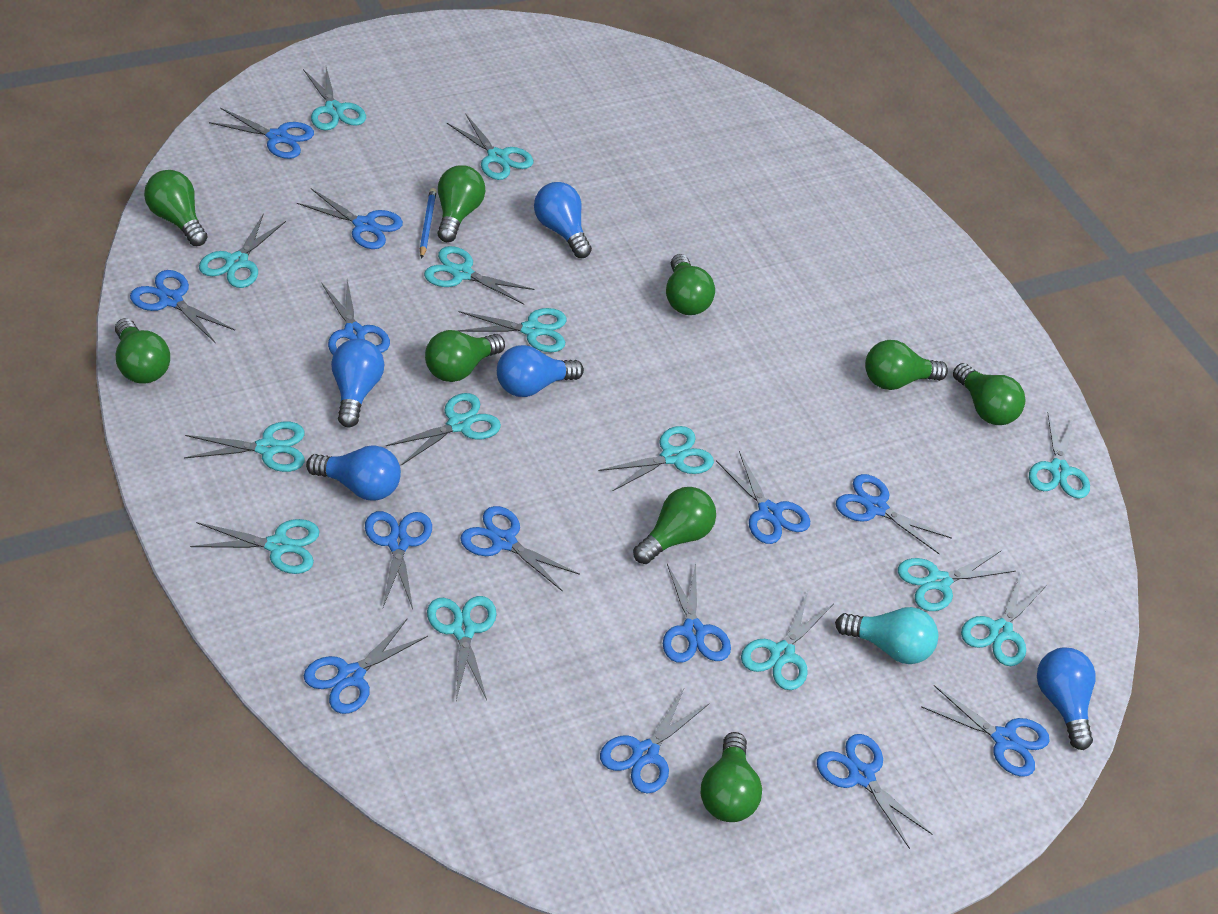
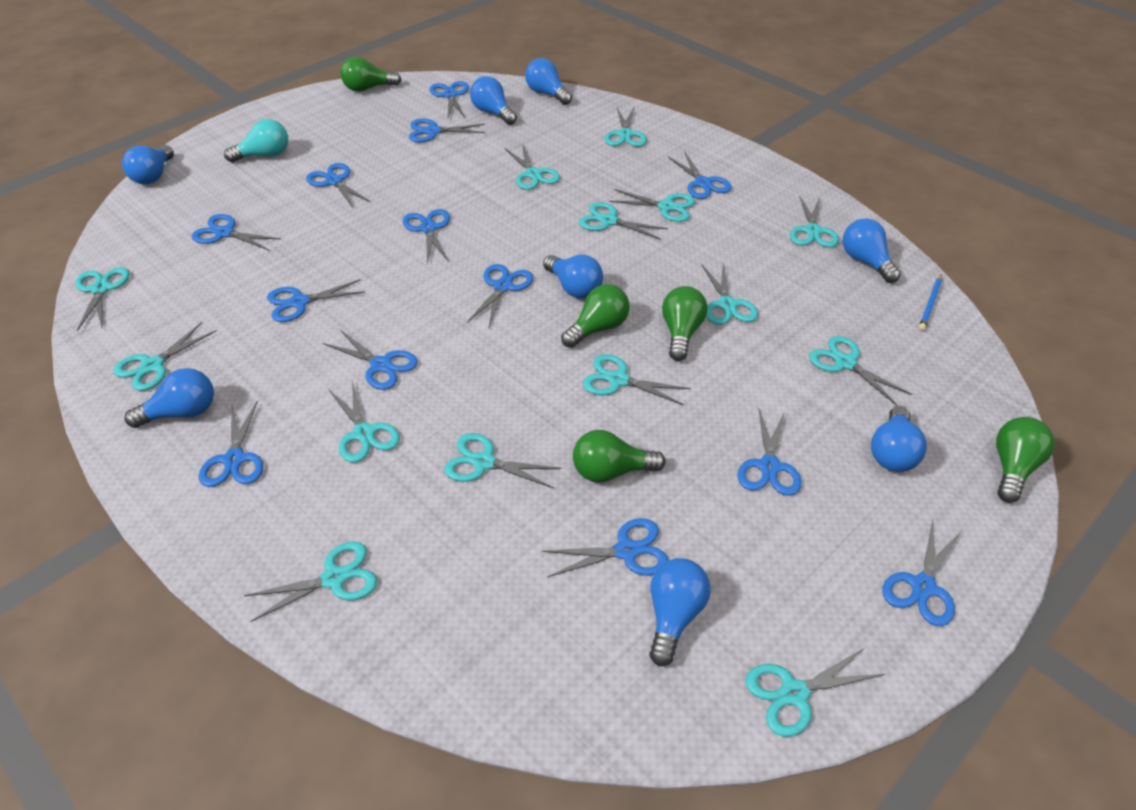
blue light bulb: [306,445,401,501] [331,339,384,427] [497,345,584,397] [534,182,592,258] [1037,647,1096,750] = 5 -> [122,145,174,184] [125,368,214,428] [470,76,517,125] [525,58,572,105] [543,255,603,298] [649,558,711,666] [843,218,901,283] [871,406,927,472] = 8
green light bulb: [115,318,170,384] [144,170,208,246] [425,330,505,382] [437,165,485,242] [633,487,716,564] [666,254,715,315] [701,732,762,822] [865,340,948,390] [953,363,1025,425] = 9 -> [340,57,402,92] [561,284,630,348] [573,430,666,483] [662,286,708,361] [996,417,1055,503] = 5

